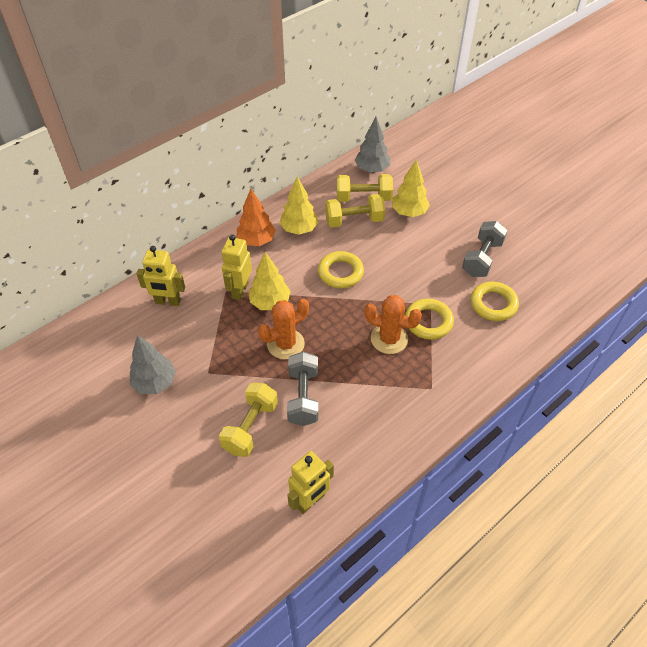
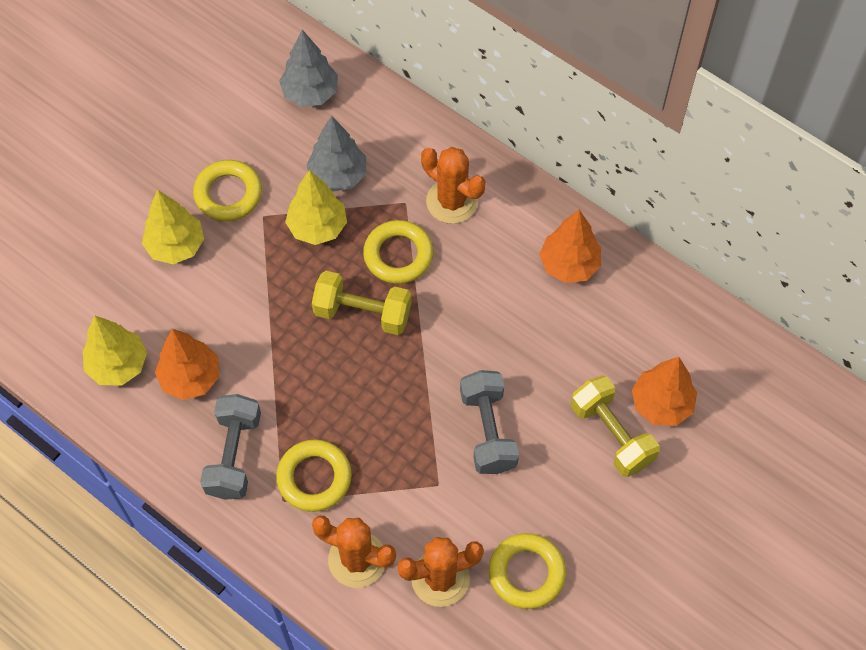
orange cactus: [258,298,309,359] [365,295,422,354] = 2 -> [312,516,396,588] [397,537,484,607] [421,147,485,224] = 3
orange tree: [237,189,276,246] = 1 -> [155,329,219,400] [539,210,601,283] [632,357,697,426] = 3
yellow dumbbell: [219,383,278,457] [325,194,385,228] [336,174,393,202] = 3 -> [312,271,412,335] [571,375,660,477] = 2
yellow ring: [318,251,364,288] [405,299,454,340] [471,282,519,321] = 3 -> [193,160,262,221] [276,440,352,512] [363,220,433,284] [489,533,566,609] = 4
yellow robot: [136,246,185,306] [221,235,252,300] [287,451,334,514] = 3 -> none = 0

